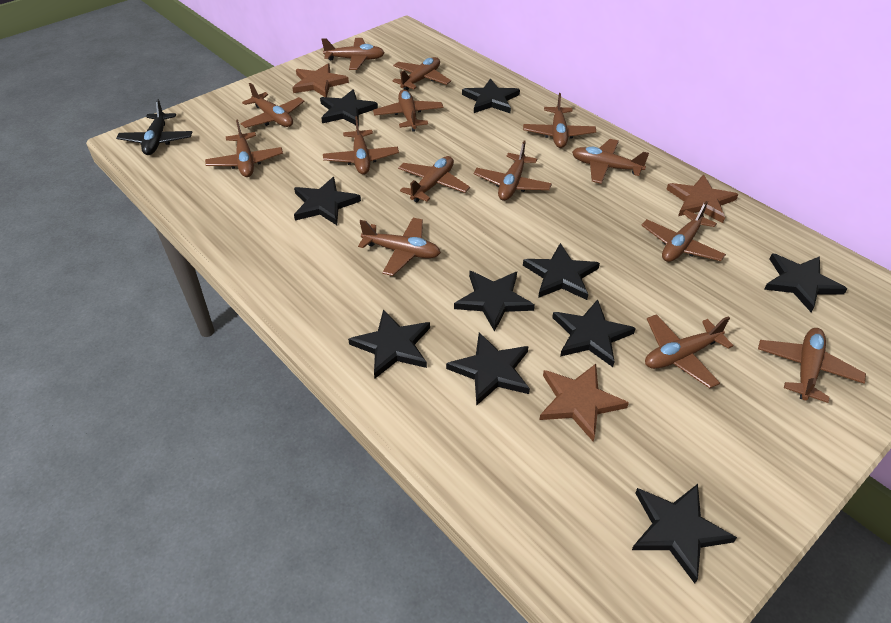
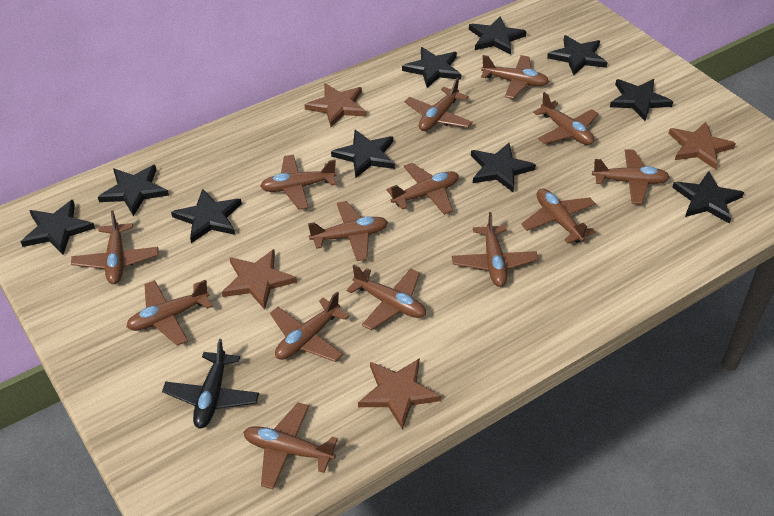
brown star: [292,63,349,97] [539,364,629,441] [666,175,739,223] = 3 -> [222,249,297,310] [304,83,367,127] [358,358,441,430] [668,122,736,169] = 4

